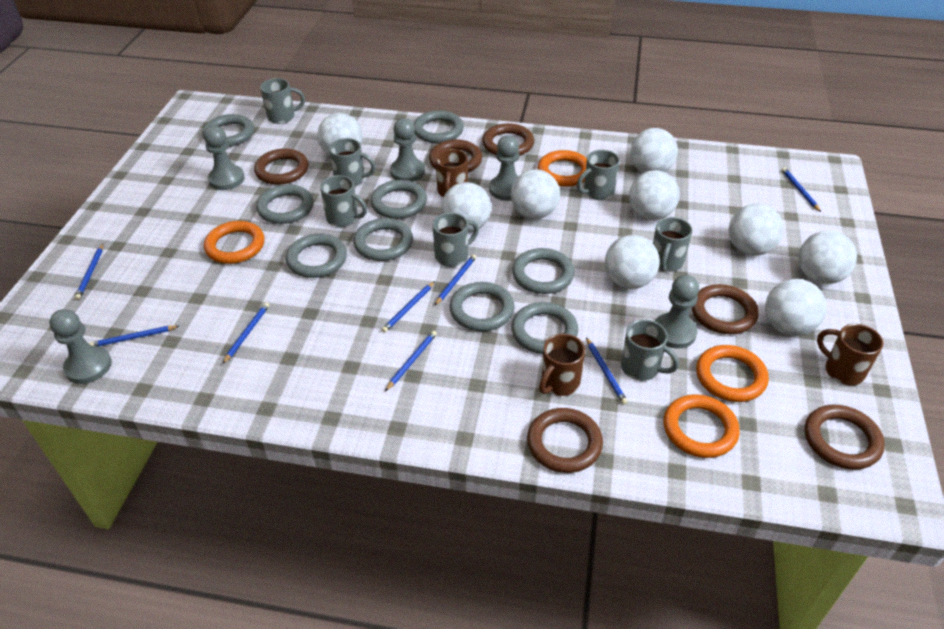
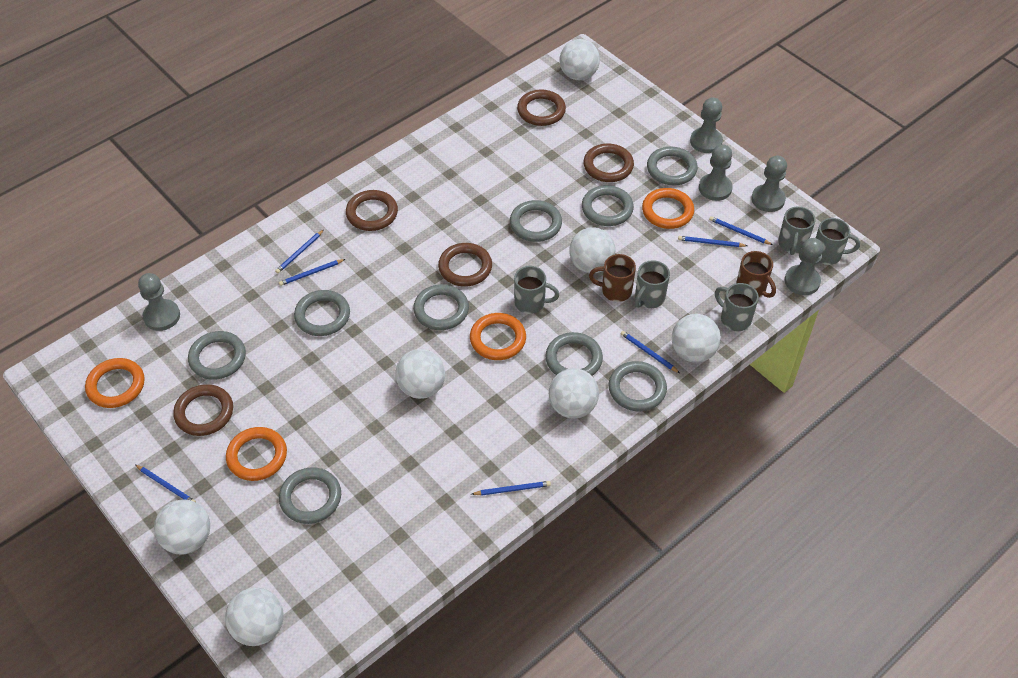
blue pencil: [75,244,103,300] [89,326,179,346] [223,302,269,364] [382,281,435,333] [385,331,437,391] [434,254,476,306] [586,337,628,405] [782,167,821,212] = 8 -> [135,465,196,502] [275,230,324,273] [279,259,345,286] [471,481,551,496] [621,331,680,373] [678,236,747,247] [709,216,773,245] = 7
brown mug: [435,149,468,197] [539,334,585,396] [817,324,883,385] = 3 -> [589,254,636,302] [736,251,776,298] = 2
brown ring: [254,149,309,185] [429,139,482,173] [482,123,534,156] [527,408,603,473] [692,284,759,334] [805,405,885,470] = 6 -> [173,384,233,436] [346,190,398,231] [438,243,492,286] [517,89,566,126] [583,144,634,182] = 5
grey mug: [260,78,305,124] [320,175,367,227] [329,138,376,187] [433,213,479,267] [577,150,620,200] [621,319,679,381] [653,217,693,272] = 7 -> [514,266,559,314] [635,260,670,308] [715,283,759,331] [778,206,816,255] [816,218,860,265] = 5
white ball: [317,113,363,156] [441,182,491,232] [511,169,560,219] [605,235,660,289] [629,170,680,220] [630,128,678,173] [729,203,784,256] [765,279,827,336] [798,230,857,284] = 9 -> [154,499,210,555] [225,587,284,646] [395,349,445,399] [549,368,599,419] [560,39,600,80] [569,227,616,273] [672,314,721,363] = 7

